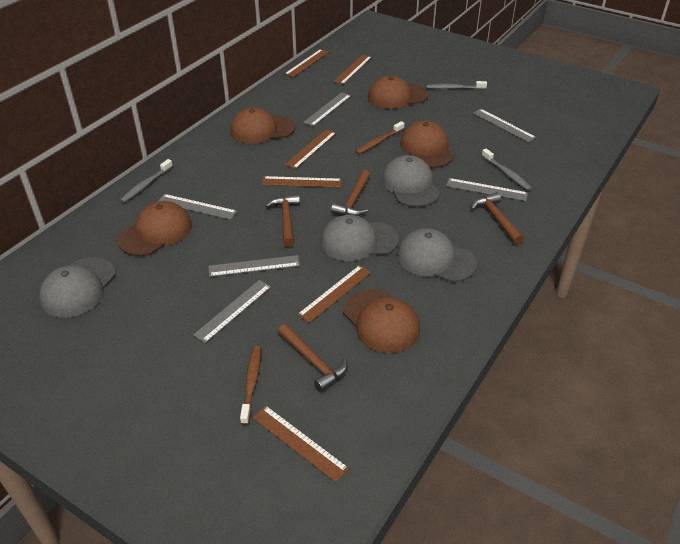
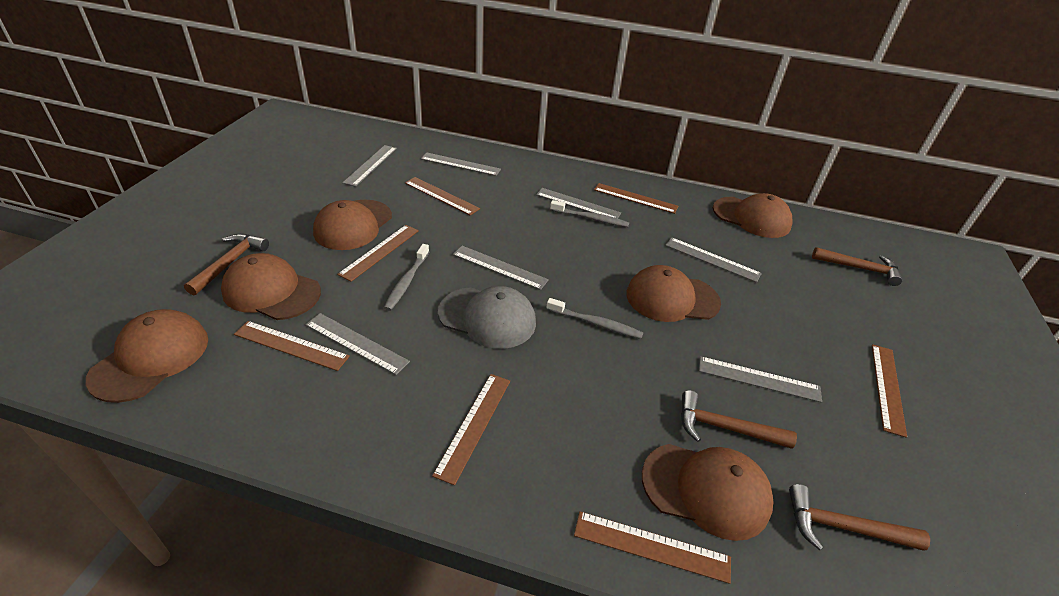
brown cap: [117,201,192,256] [230,107,295,144] [343,289,420,353] [368,75,428,109] [400,121,454,168] = 5 -> [86,309,208,403] [221,253,321,320] [313,200,392,250] [626,265,721,322] [642,444,774,541] [713,193,793,238] = 6
brown ruler: [253,406,349,482] [262,176,342,188] [284,49,329,77] [285,130,336,169] [297,265,371,323] [333,55,372,85] = 6 -> [234,321,350,371] [337,225,419,282] [405,177,480,215] [432,374,510,485] [574,511,731,584] [594,183,679,214] [872,344,907,438] = 7
brown toothbrush: [240,346,261,425] [355,121,405,154] = 2 -> none = 0
grey cap: [39,257,116,318] [321,215,399,261] [382,155,440,207] [397,228,477,282] = 4 -> [438,286,536,349] = 1
grey ruler: [158,194,237,220] [193,280,271,343] [208,255,300,277] [303,92,351,126] [446,178,528,201] [473,109,537,142] = 6 -> [305,313,410,375] [342,145,397,187] [421,152,501,176] [453,246,549,290] [536,188,621,218] [665,237,762,283] [699,356,822,403] = 7

